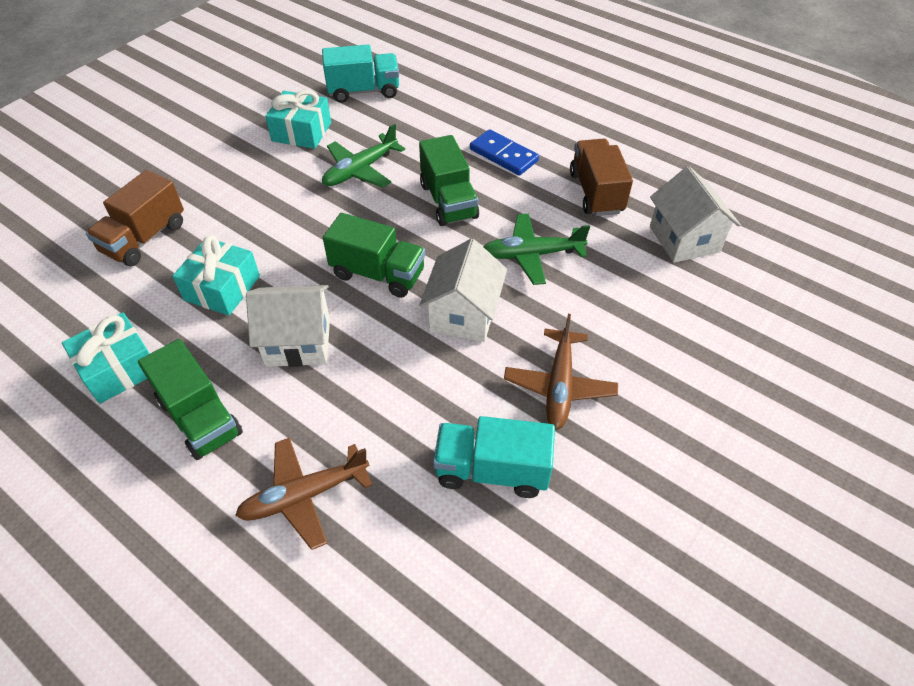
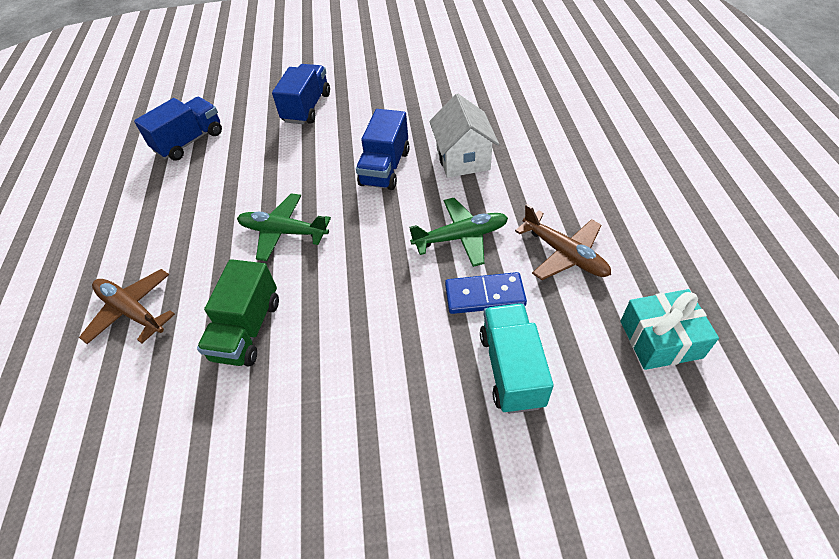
blue truck: none = 0 -> [134,97,222,160] [272,64,330,124] [356,109,410,190] = 3
brown truck: [86,170,184,266] [570,139,633,216] = 2 -> none = 0
green truck: [138,339,243,460] [323,213,425,298] [419,135,479,226] = 3 -> [197,259,279,367] = 1
turquoise gift: [62,312,150,404] [172,235,260,316] [265,90,331,149] = 3 -> [621,289,719,370] = 1
turquoise truck: [322,45,399,103] [433,416,555,498] = 2 -> [480,303,554,414] = 1
white house: [246,285,330,367] [419,238,507,342] [650,166,741,263] = 3 -> [429,94,499,178] = 1

